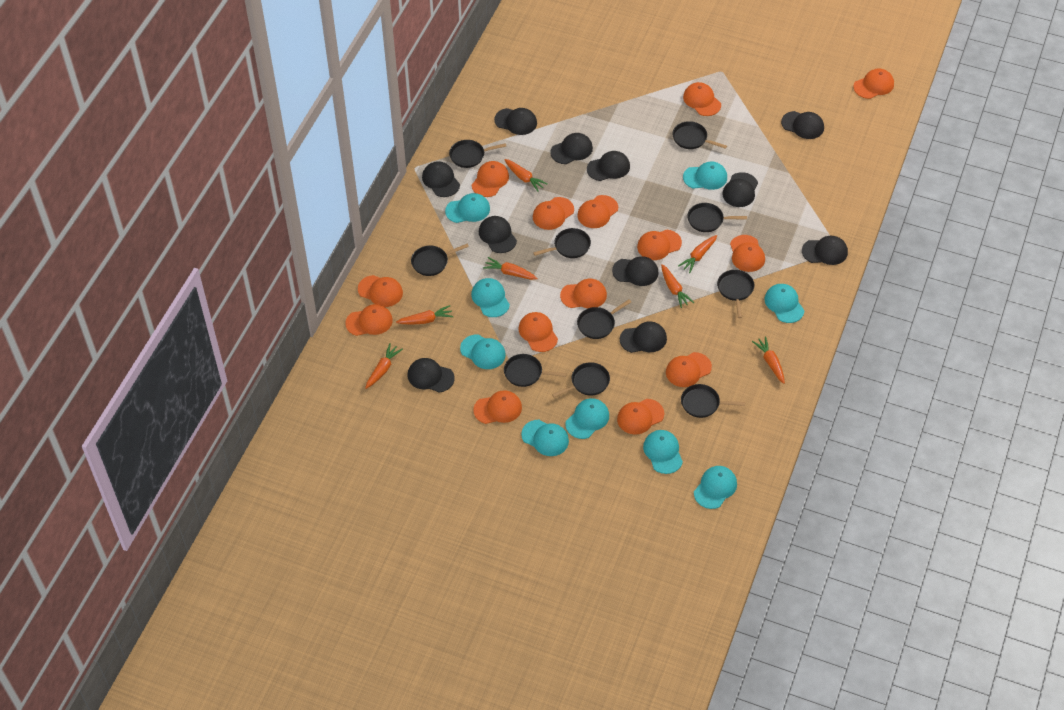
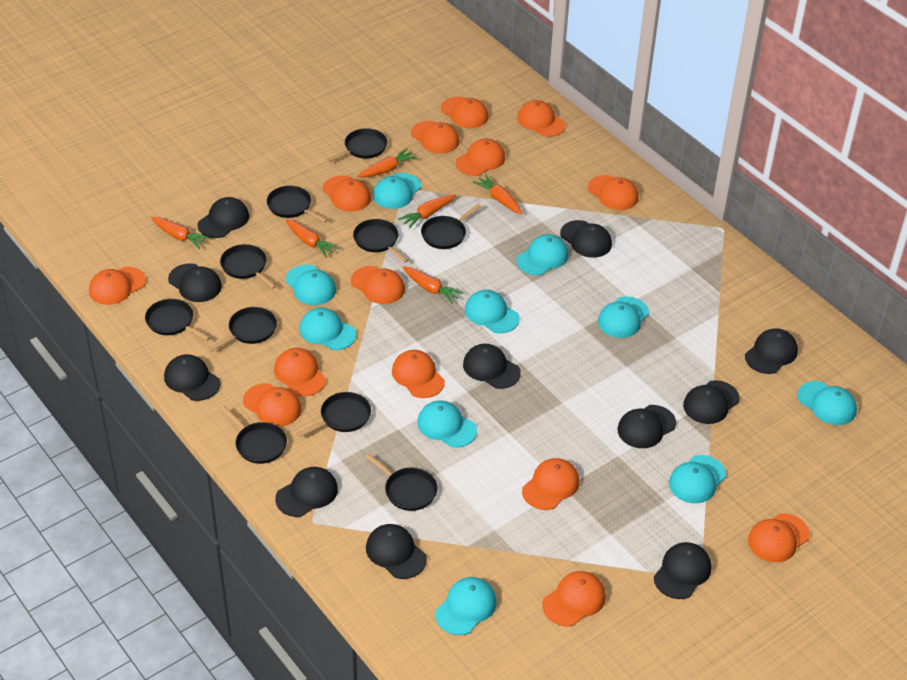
orange carrot: [365,343,403,389] [396,305,453,325] [483,257,538,280] [504,159,548,192] [661,264,694,308] [678,235,717,273] [752,336,785,384] = 7 -> [151,217,211,249] [285,219,339,257] [357,148,417,177] [398,195,456,229] [402,266,463,304] [473,175,523,214] = 6
turquoise cap: [445,193,490,223] [460,334,506,369] [471,278,510,317] [521,420,569,456] [565,398,609,439] [643,430,683,474] [683,161,727,190] [694,466,737,509] [764,284,805,323] = 9 -> [286,265,336,305] [300,308,357,350] [373,173,421,209] [417,400,477,448] [435,577,497,635] [465,290,520,334] [516,234,569,275] [598,297,649,338] [669,455,726,503] [797,381,857,425] = 10

